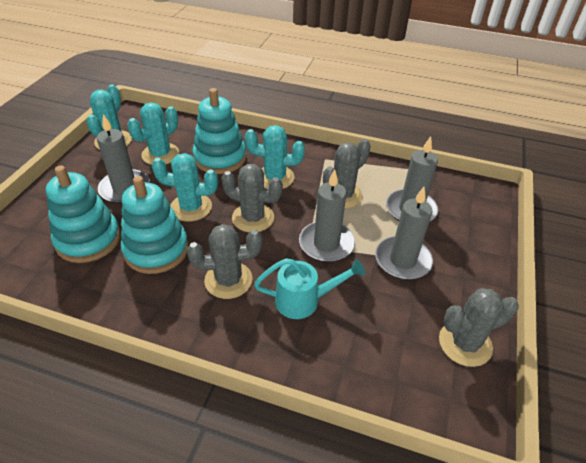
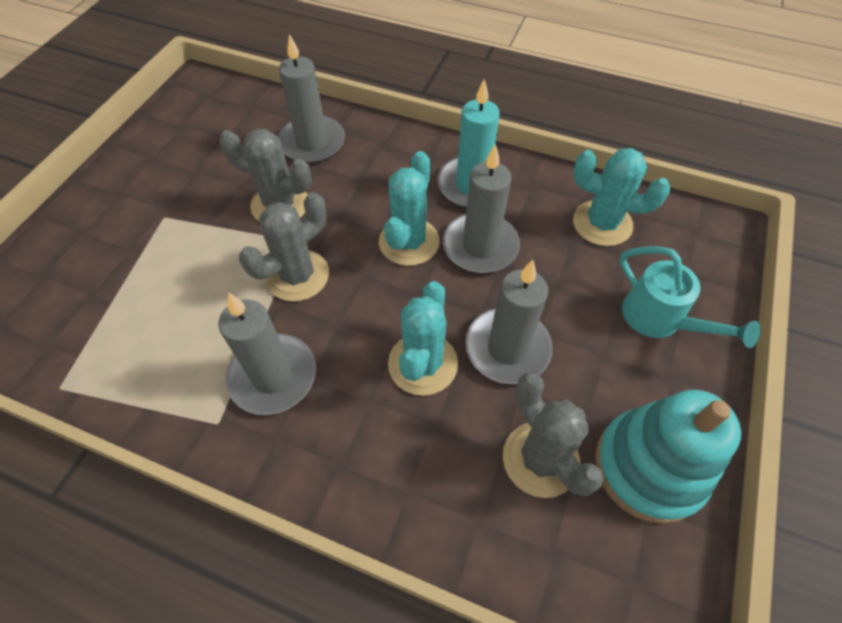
grey cactus: [187,224,262,299] [221,164,283,232] [323,139,371,209] [439,288,518,367] = 4 -> [220,129,312,221] [239,192,329,302] [503,373,604,498] = 3
turquoise cactus: [86,84,132,150] [127,102,179,165] [152,153,218,222] [245,125,305,189] = 4 -> [379,151,440,266] [388,281,458,396] [573,148,670,246] = 3
turquoise candle: none = 0 -> [437,78,500,208] = 1
turquoise stacking toy: [46,166,121,263] [121,176,189,274] [192,88,246,174] = 3 -> [595,390,741,524] = 1

